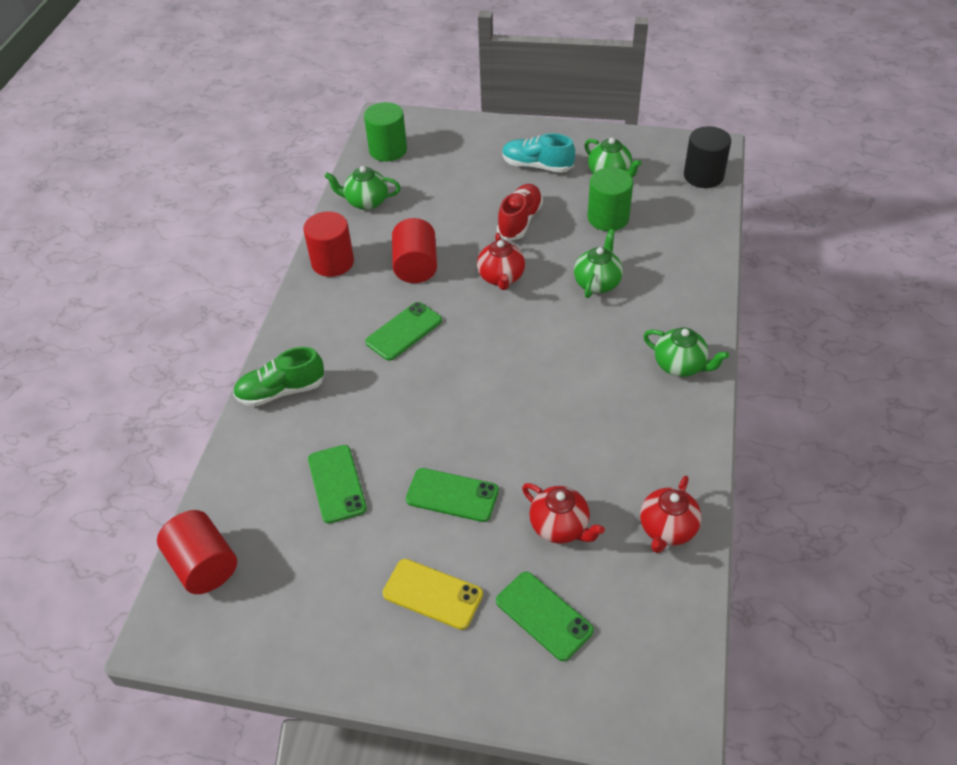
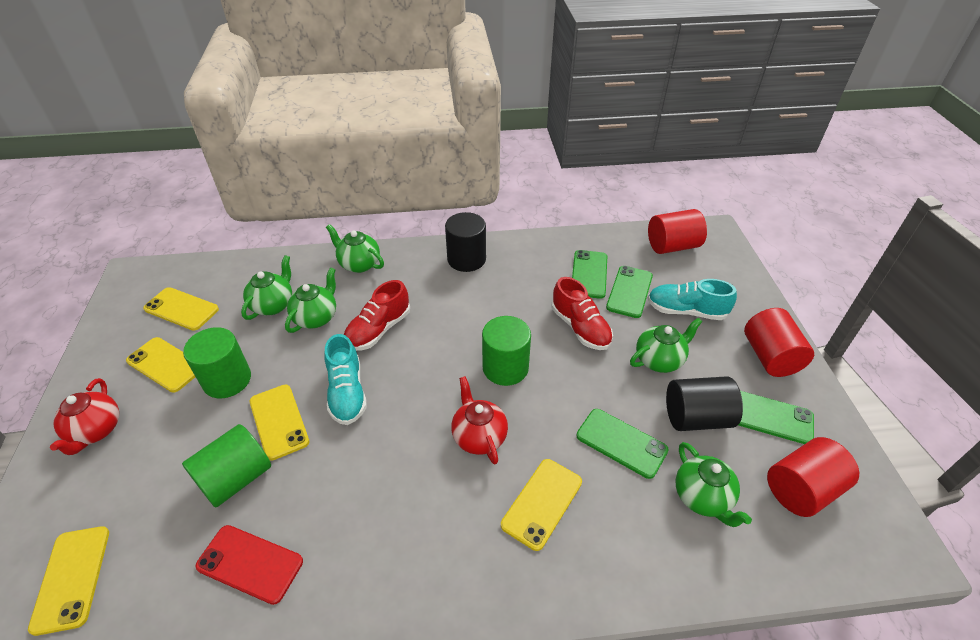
black cylinder: [684,126,731,188] = 1 -> [445,212,486,272] [666,376,743,431] = 2
green cylinder: [364,102,407,162] [588,167,633,231] = 2 -> [182,424,271,507] [183,327,251,398] [482,316,531,386] = 3
green shoe: [233,347,325,407] = 1 -> none = 0
green teapot: [324,166,401,210] [574,229,623,298] [585,138,642,178] [643,328,729,377] = 4 -> [241,255,292,320] [285,267,336,333] [326,224,384,273] [630,318,702,373] [676,442,752,527] = 5
red phone: none = 0 -> [195,525,303,605] = 1
red shoe: [497,184,543,240] = 1 -> [343,280,410,351] [552,277,613,350] = 2
red teapot: [477,233,525,290] [522,483,605,544] [640,476,701,553] = 3 -> [50,378,119,455] [451,376,508,464] = 2
turquoise shoe: [502,133,575,173] = 1 -> [324,334,367,425] [648,279,737,320] = 2
yellow phone: [383,559,483,630] = 1 -> [28,526,109,636] [126,337,195,392] [143,287,219,331] [249,385,309,461] [501,459,582,551] = 5

